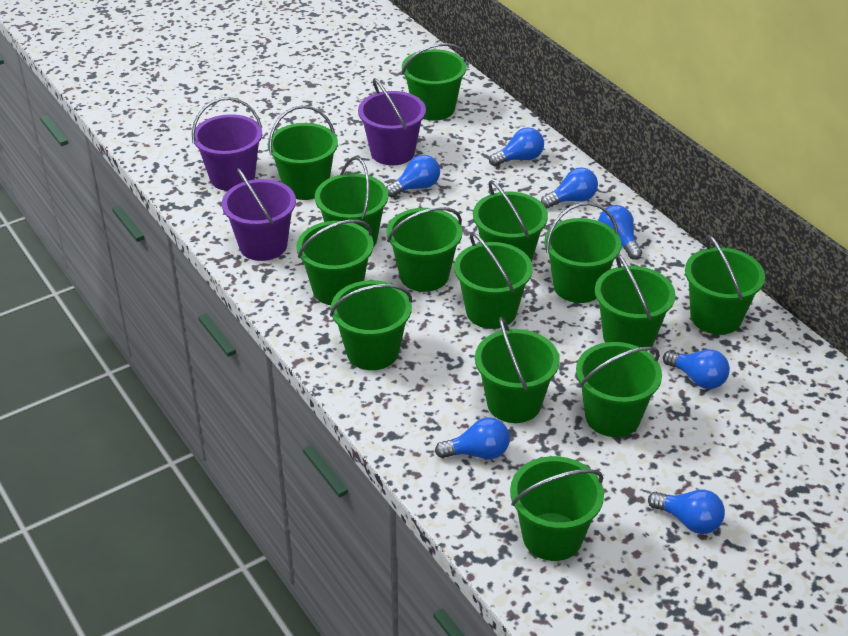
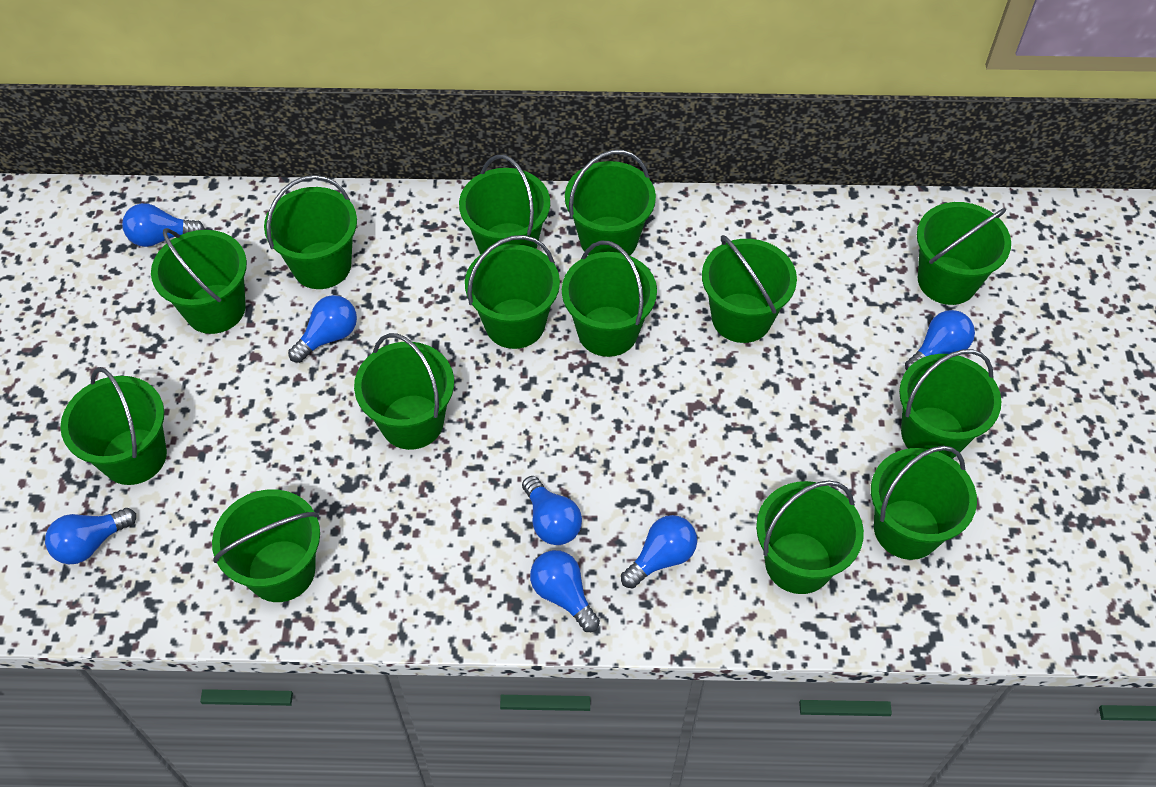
purple bucket: [192,97,262,191] [222,168,296,261] [358,78,426,165] = 3 -> none = 0

